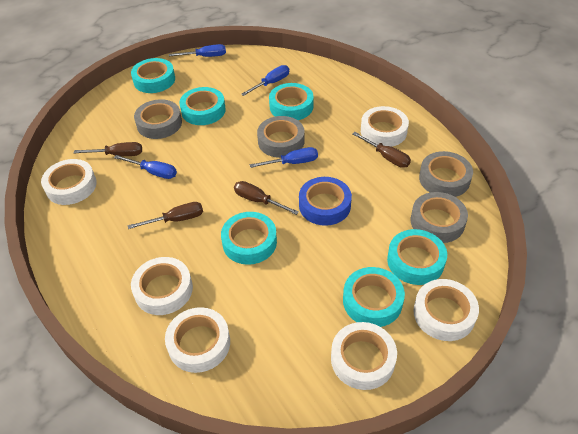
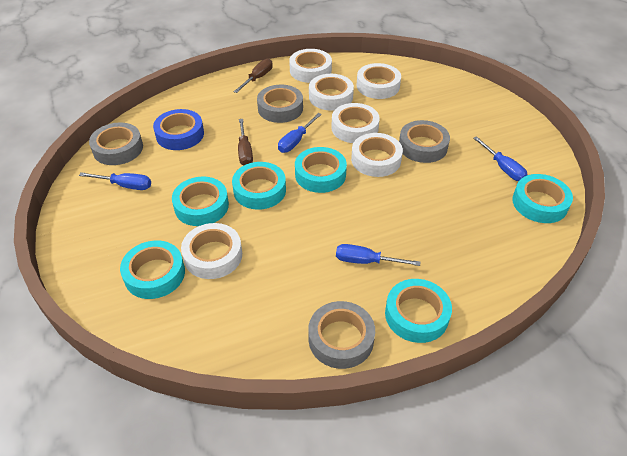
brown screwdriver: [74,142,142,156] [128,202,203,229] [234,181,299,215] [352,132,411,168] = 4 -> [234,59,273,93] [238,119,253,165] = 2

